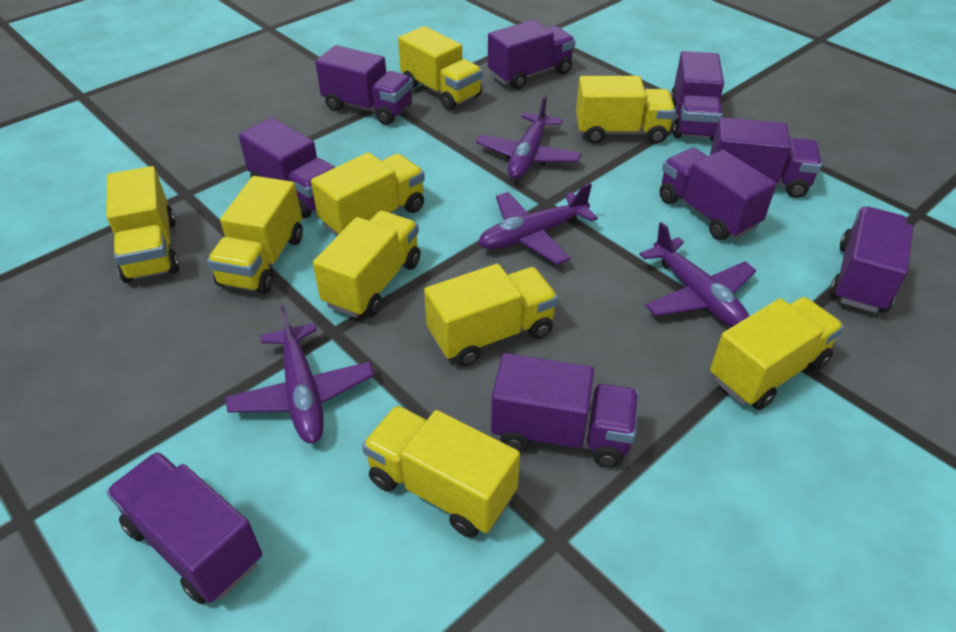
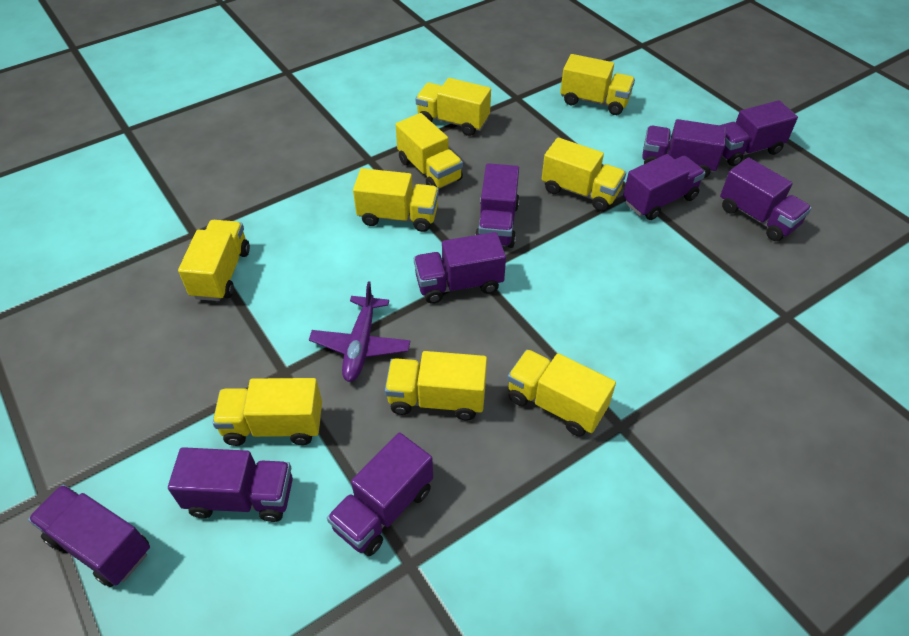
purple plane: [225,305,374,444] [476,95,582,179] [478,183,598,265] [639,222,756,327] = 4 -> [309,281,410,382] = 1

